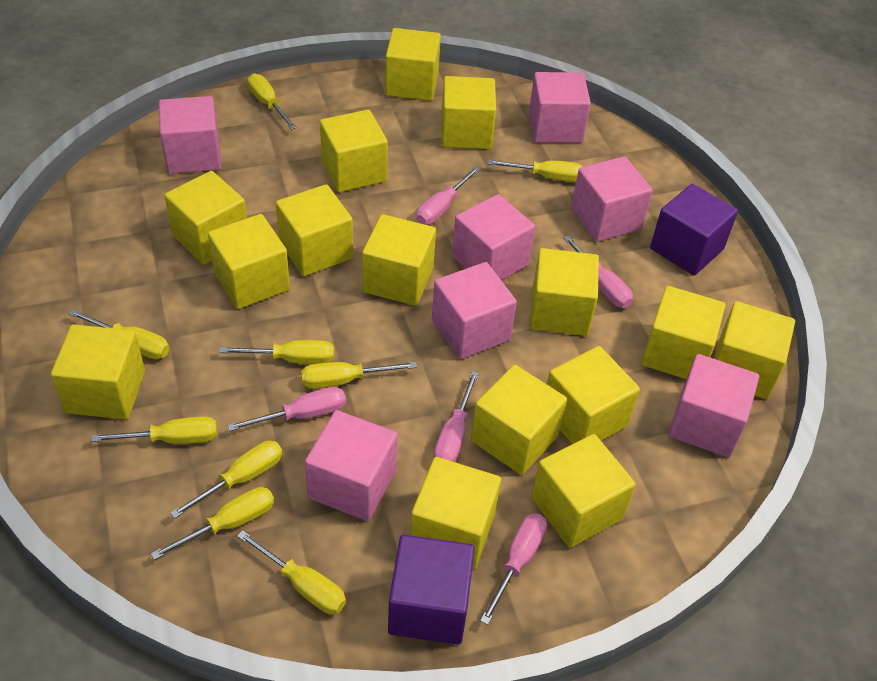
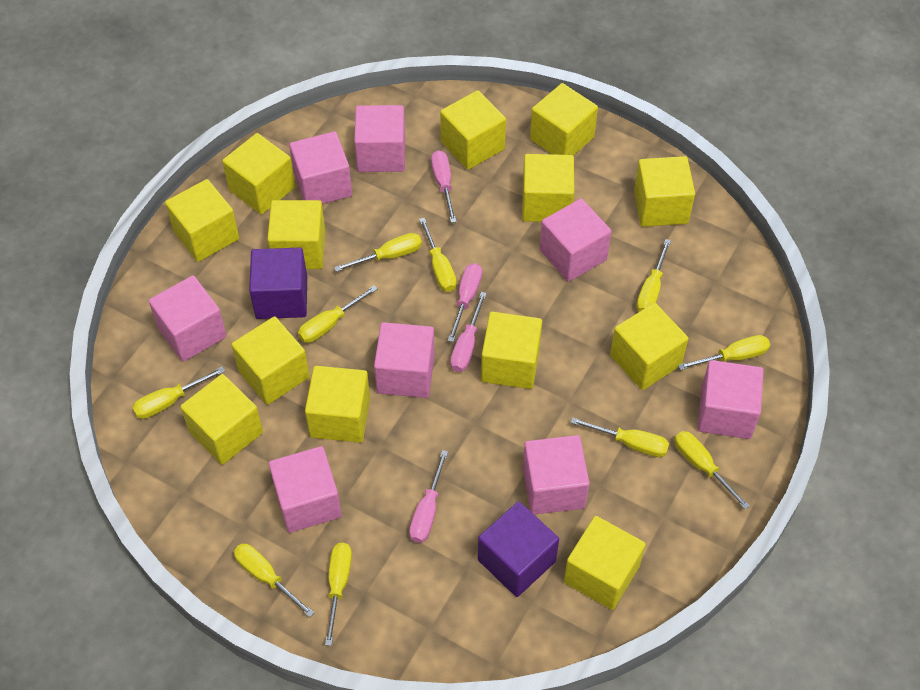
pink cube: [159,96,221,174] [305,410,397,521] [432,262,517,359] [452,194,535,280] [529,72,591,143] [571,156,653,242] [668,354,759,457] = 7 -> [149,275,227,362] [269,446,342,533] [289,131,352,204] [354,105,405,172] [374,322,435,398] [523,435,590,515] [539,199,612,282] [698,360,764,439] = 8
pink screwdriver: [227,387,346,431] [416,167,480,225] [434,371,479,462] [480,513,547,625] [563,236,633,308] = 5 -> [409,450,448,543] [431,150,456,223] [448,263,482,342] [450,292,487,372] = 4
yellow cube: [51,324,145,420] [164,171,247,265] [208,214,290,309] [276,184,353,276] [320,110,388,192] [362,214,436,306] [385,28,441,101] [410,457,501,569] [441,76,496,149] [471,365,567,475] [530,248,599,336] [531,434,636,548] [547,346,640,444] [641,286,726,379] [714,301,795,399] = 15 -> [165,179,239,262] [180,374,263,465] [222,133,295,215] [232,316,310,405] [267,200,325,269] [305,366,370,443] [440,90,506,170] [481,312,542,389] [522,154,574,222] [530,83,598,156] [564,516,646,610] [610,303,688,390] [634,156,695,227] = 13
yellow screwdriver: [69,309,169,359] [91,416,217,444] [151,487,274,560] [170,441,282,519] [219,340,334,364] [237,530,346,614] [247,73,297,130] [301,362,417,389] [488,160,582,182] = 9 -> [132,367,225,419] [234,544,314,617] [298,286,377,343] [325,543,352,646] [334,233,422,272] [419,218,457,292] [571,418,669,457] [637,239,671,312] [674,431,750,509] [678,335,770,370] = 10

